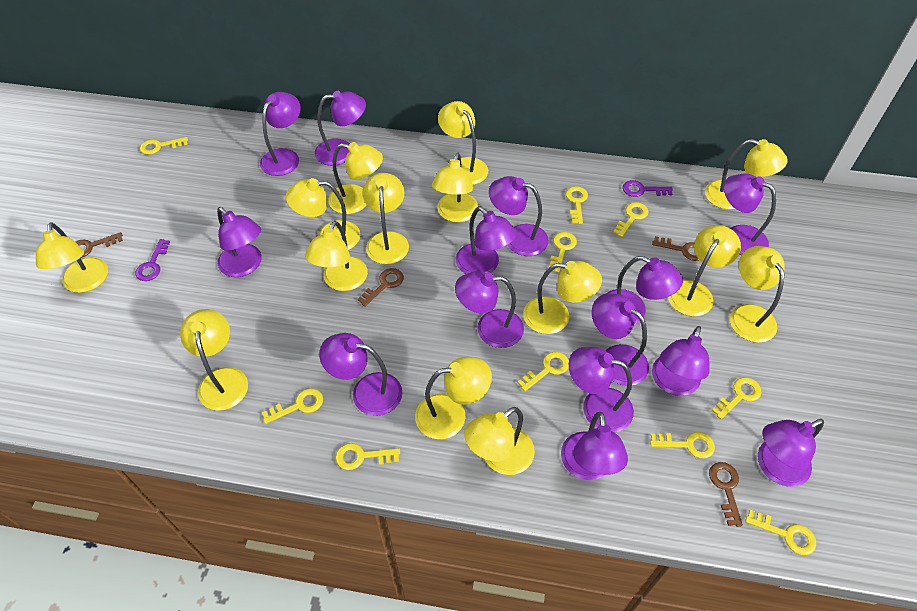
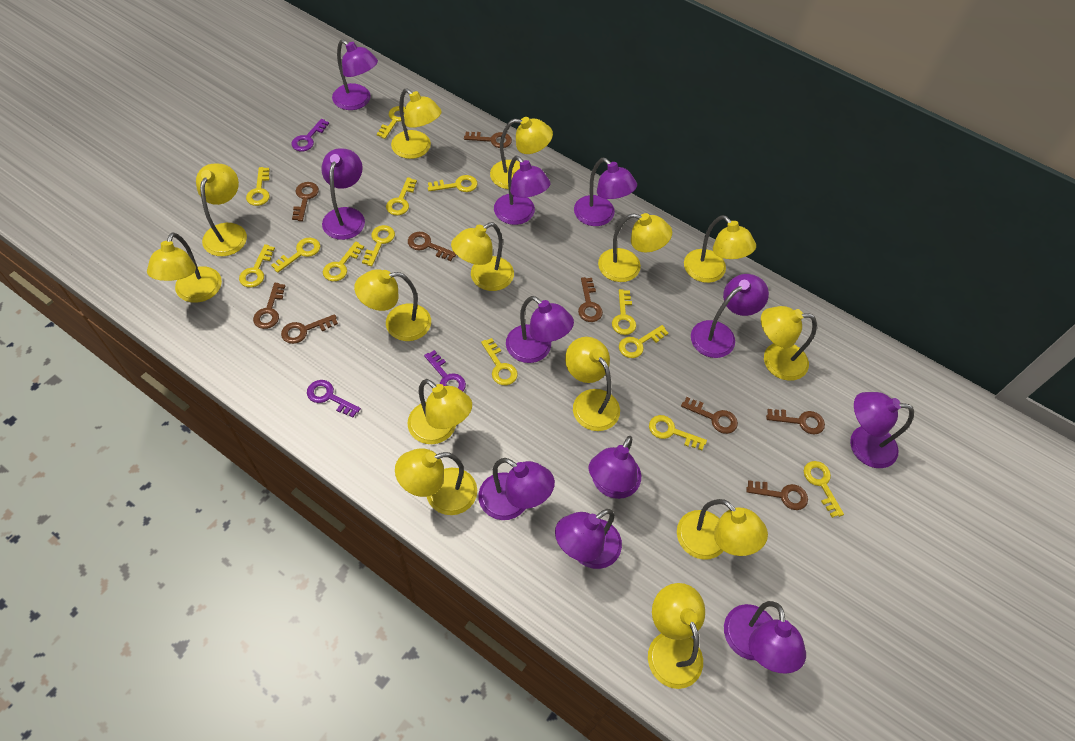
brown key: [76,232,123,258] [357,268,404,307] [652,236,699,261] [709,462,743,527] = 4 -> [253,283,285,329] [281,314,338,344] [292,182,319,221] [408,232,456,261] [464,132,512,148] [578,277,603,322] [681,397,738,434] [746,480,808,510] [766,409,825,435] = 9
purple key: [135,239,170,281] [623,180,673,197] = 2 -> [291,119,329,151] [307,380,361,418] [424,350,466,391] = 3
purple lamp: [217,207,262,277] [260,92,301,176] [315,91,366,166] [319,333,403,416] [455,271,524,348] [456,207,517,274] [489,176,549,256] [561,412,628,480] [569,347,634,432] [592,293,649,386] [606,256,683,324] [652,326,710,396] [724,174,776,255] [758,419,824,487] = 14 -> [321,148,365,240] [332,39,378,110] [478,458,555,520] [494,156,551,225] [506,296,574,363] [555,509,622,569] [574,158,637,226] [589,436,641,499] [691,274,769,358] [724,601,806,674] [850,392,914,468] = 11
yellow key: [140,137,188,155] [262,388,323,424] [335,443,400,470] [517,352,569,391] [549,232,577,273] [566,186,588,224] [613,202,649,237] [650,432,715,458] [712,377,761,419] [745,510,816,555] = 10 -> [239,244,275,288] [246,167,270,206] [271,238,320,273] [323,241,364,281] [362,225,395,267] [377,106,405,139] [386,177,417,215] [428,175,477,192] [481,338,518,385] [612,289,636,335] [619,325,668,358] [649,415,707,450] [804,461,844,518] = 13

